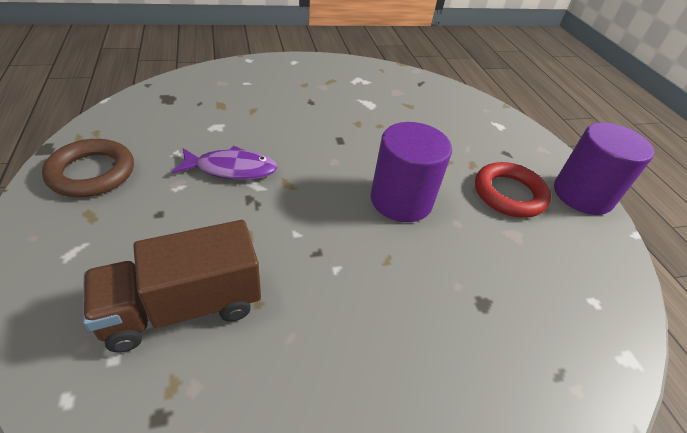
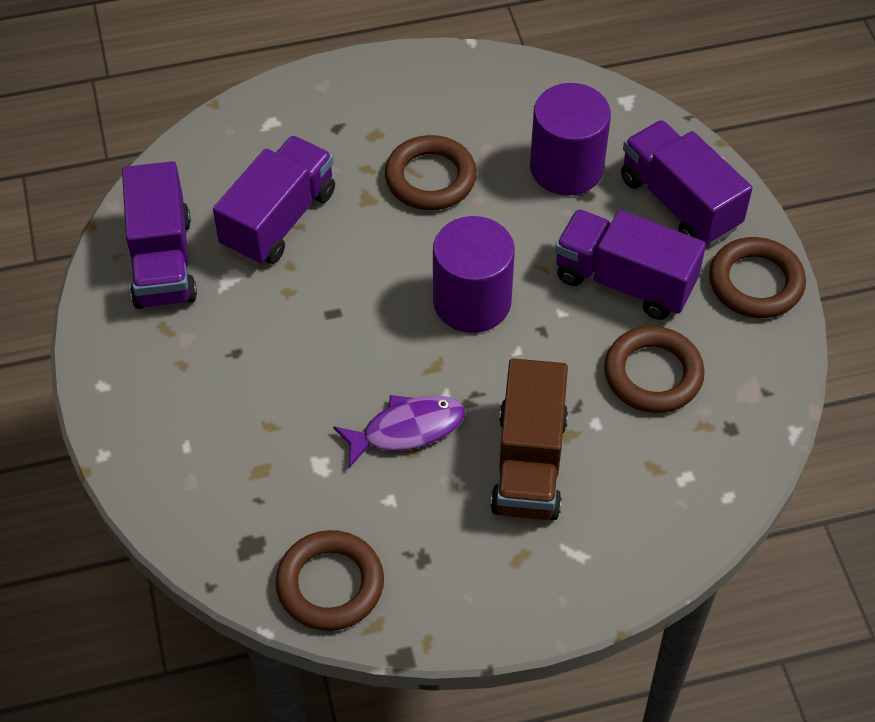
brown ring: [42,139,134,197] = 1 -> [275,530,384,631] [385,135,477,210] [604,326,705,413] [709,237,806,318] = 4
purple truck: none = 0 -> [122,161,197,309] [213,136,335,265] [555,209,706,320] [621,120,753,246] = 4
red ring: [475,162,551,218] = 1 -> none = 0

